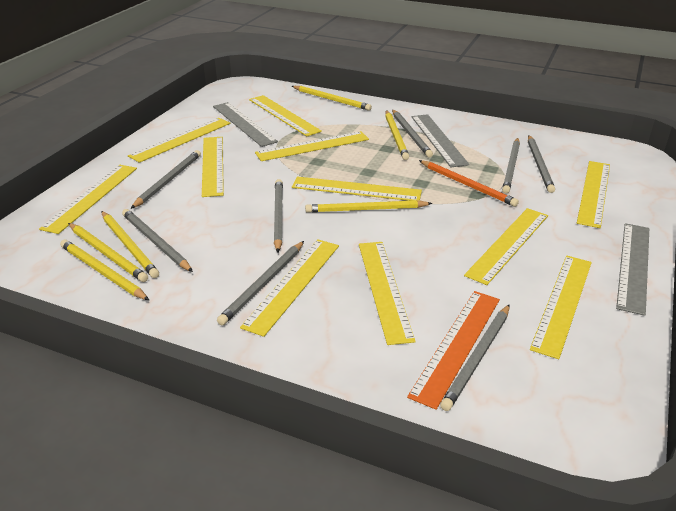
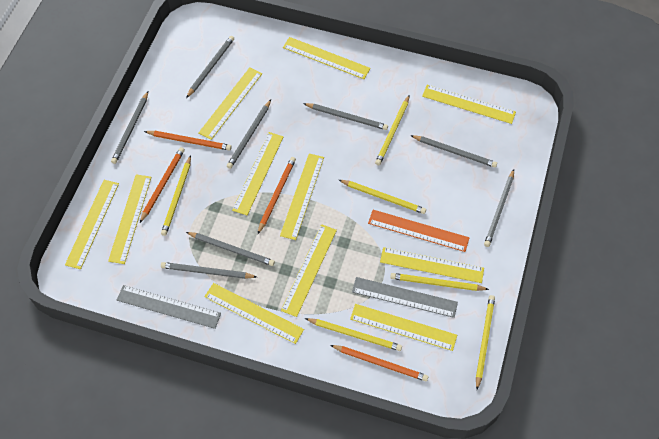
grey ruler: [213,102,278,147] [411,114,469,167] [616,223,649,316] = 3 -> [117,285,221,329] [352,277,458,318] = 2
orange pencil: [419,160,519,207] = 1 -> [140,147,185,223] [144,131,232,151] [258,157,296,234] [330,345,428,381] = 4

